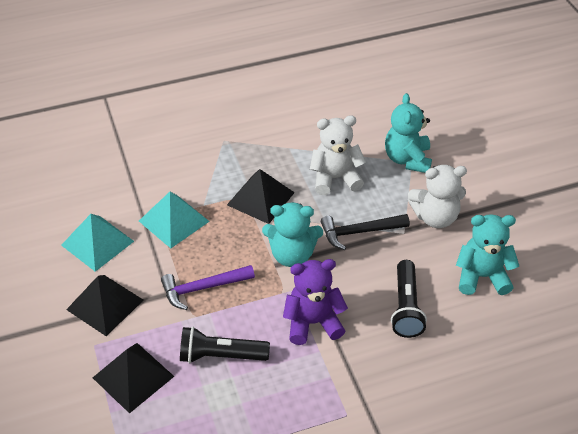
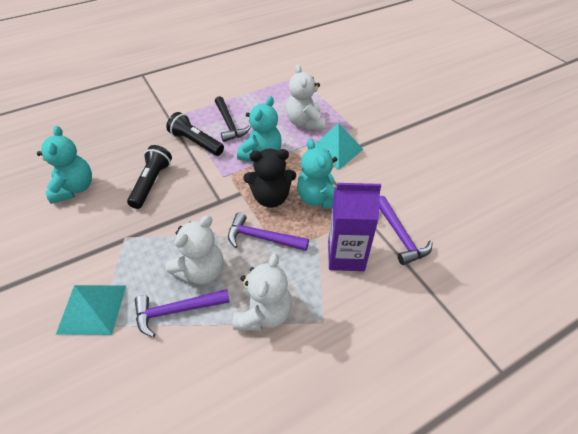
black pyramid: [66,275,143,336] [93,343,174,414] [227,169,295,224] = 3 -> none = 0
black teddy bear: none = 0 -> [244,149,296,208] = 1
purple carton: none = 0 -> [328,183,381,271] = 1
purple hammer: [161,265,255,310] = 1 -> [135,289,230,337] [228,212,309,251] [379,196,433,265] = 3
purple teddy bear: [283,259,348,345] = 1 -> none = 0
white teddy bear: [310,115,366,195] [408,165,467,228] = 2 -> [166,215,223,284] [233,253,292,331] [286,64,325,130] = 3

